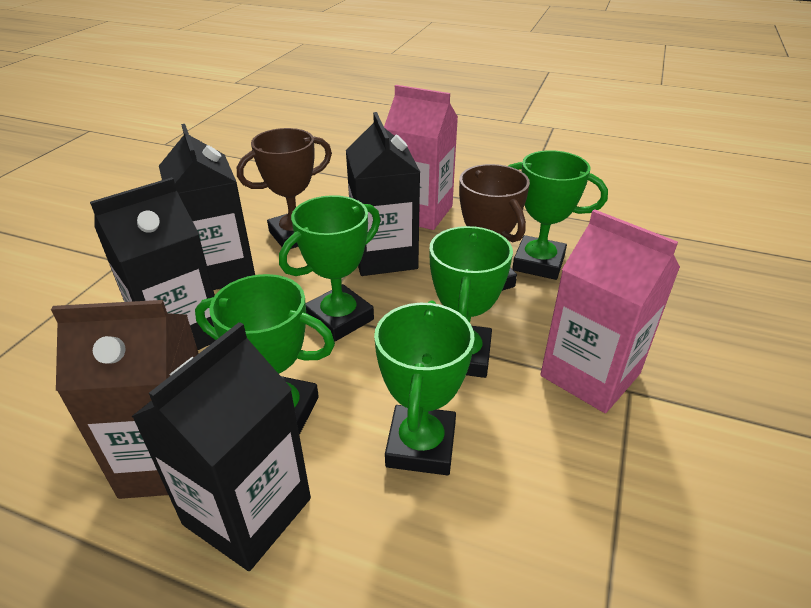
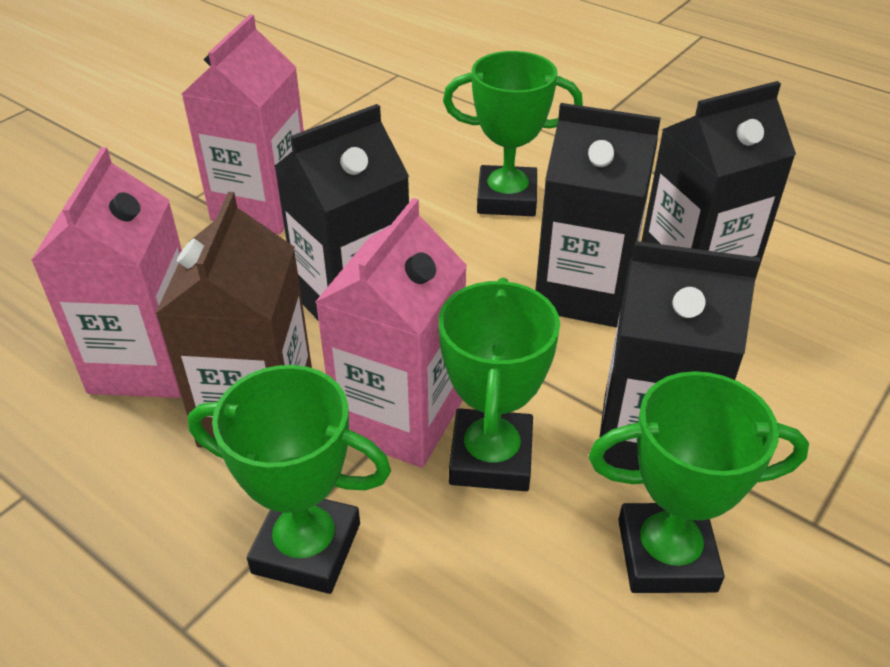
brown trophy: [237,128,332,249] [459,164,530,291] = 2 -> none = 0
green trophy: [195,274,335,435] [279,195,380,342] [374,301,475,475] [429,226,513,378] [509,150,608,280] = 5 -> [188,365,391,594] [439,278,560,491] [443,51,583,216] [589,371,809,593] = 4
pink carton: [384,85,458,230] [540,209,680,413] = 2 -> [31,147,182,398] [182,14,304,234] [315,198,467,468] = 3

